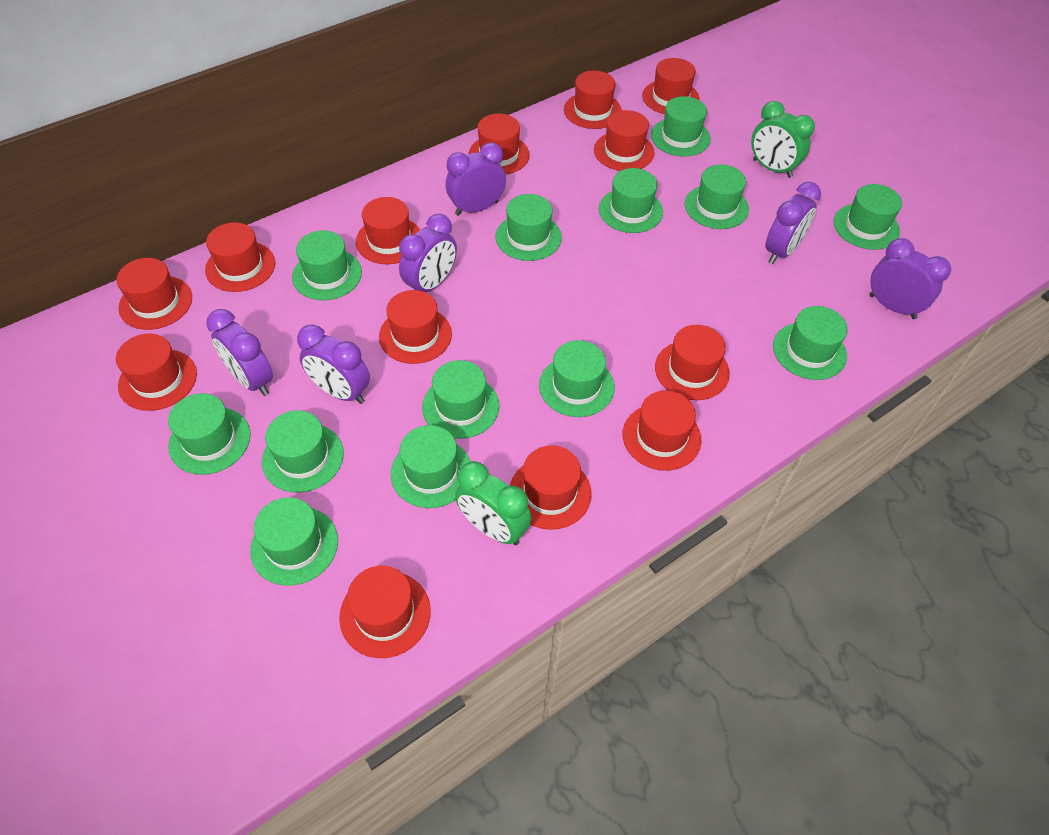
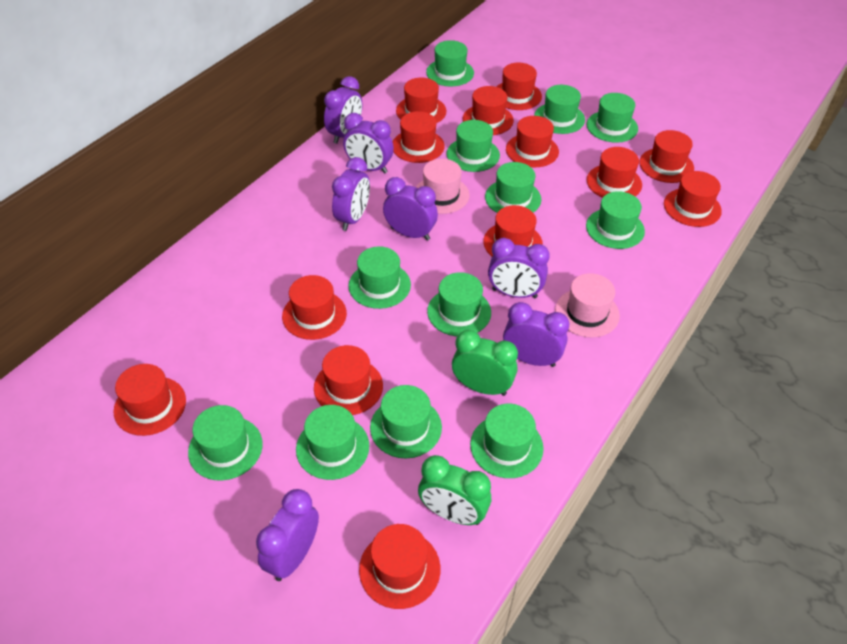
green hat: [168,393,251,475] [250,497,338,586] [262,410,344,493] [292,230,362,300] [391,425,471,508] [422,360,500,439] [496,194,562,261] [539,340,615,417] [599,168,663,233] [651,96,711,156] [684,165,749,229] [773,306,848,380] [833,184,902,250] = 13 -> [188,405,263,481] [296,405,370,480] [348,246,411,309] [370,385,442,459] [426,40,474,87] [427,272,491,336] [447,120,500,172] [470,404,544,478] [485,162,541,213] [534,85,585,134] [586,191,645,249] [587,93,638,143] = 12
pink hat: none = 0 -> [416,159,470,214] [555,273,620,338] = 2
purple clock: [206,309,273,396] [297,324,370,404] [399,214,457,292] [446,142,506,216] [765,182,821,264] [869,238,951,319] = 6 -> [256,489,319,581] [324,76,362,144] [332,157,370,231] [343,113,394,174] [383,177,438,241] [488,238,550,298] [503,302,570,367] = 7

